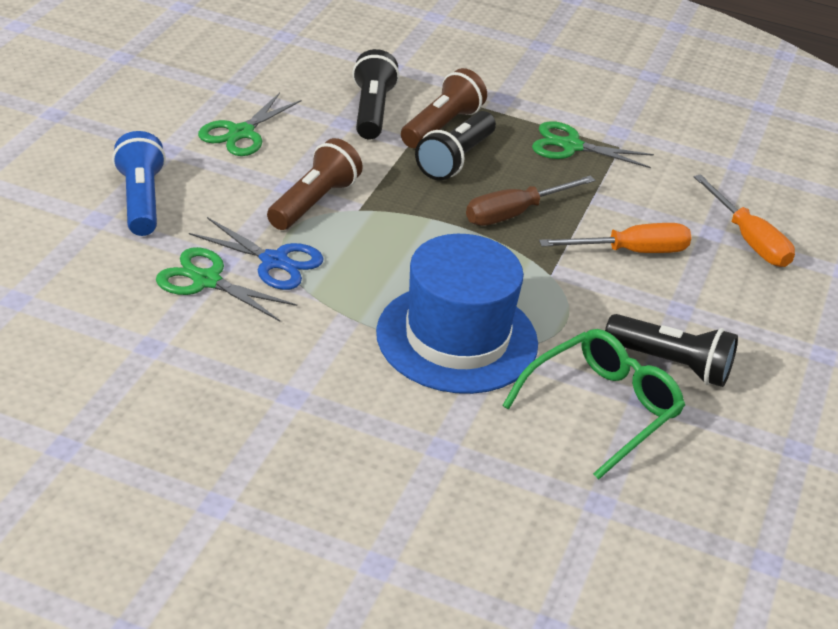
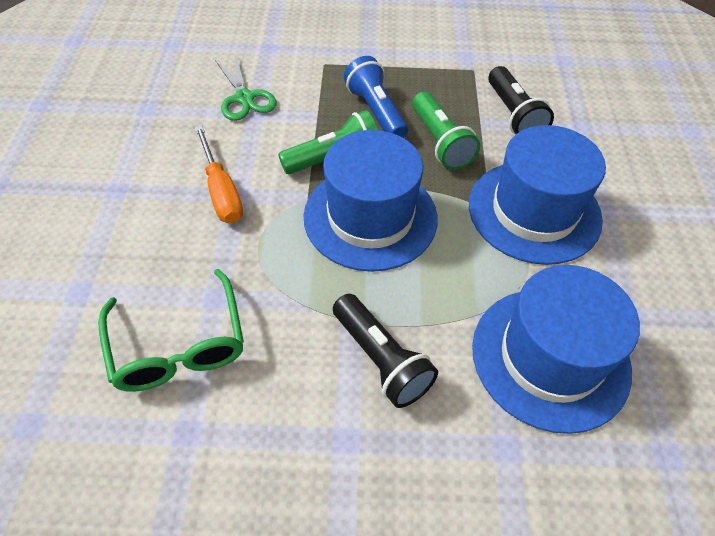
black flashlight: [352,49,399,139] [415,111,496,181] [605,314,738,387] = 3 -> [333,294,438,408] [488,66,554,134] = 2
blue hat: [376,234,538,394] = 1 -> [303,130,438,272] [469,125,606,265] [472,265,640,434] = 3
blue scissors: [189,217,324,290] = 1 -> none = 0
brown flashlight: [267,138,363,230] [401,68,487,148] = 2 -> none = 0
brown screwdriver: [466,176,596,226] = 1 -> none = 0
green flashlight: none = 0 -> [278,110,378,174] [412,92,480,170] = 2
green scissors: [156,247,297,321] [198,93,301,156] [532,121,654,168] = 3 -> [215,54,277,121] = 1
orange screwdriver: [539,223,692,253] [694,174,795,267] = 2 -> [195,125,243,223] = 1

